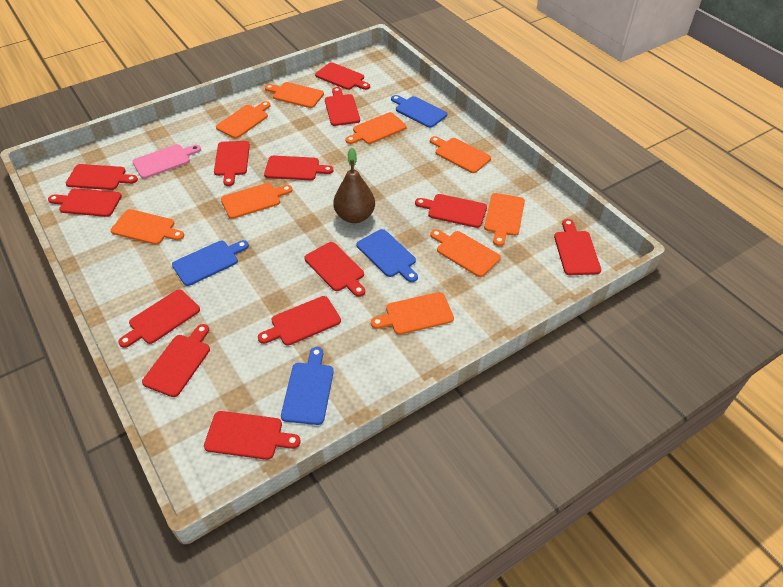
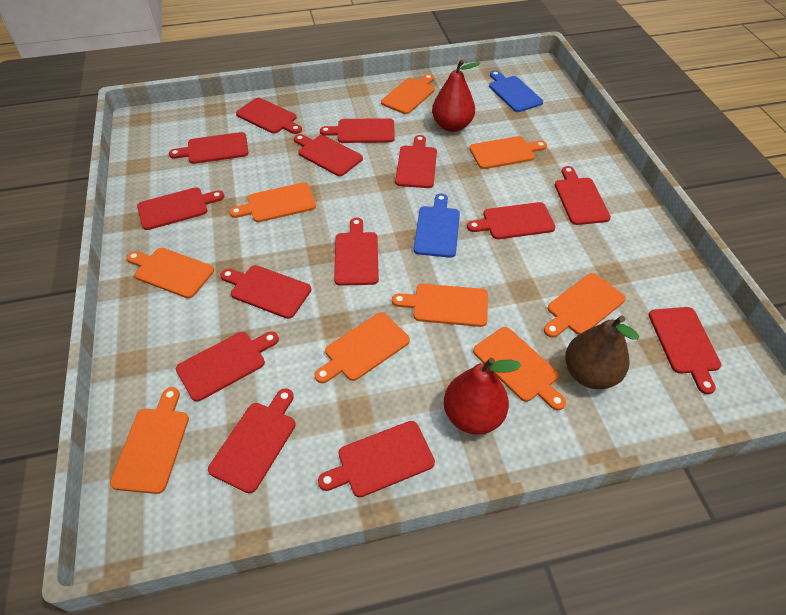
blue cutting board: [172,240,249,286] [281,347,334,425] [356,229,418,282] [391,95,447,128] = 4 -> [414,194,460,258] [489,70,543,112] = 2
pink cutting board: [132,144,201,179] = 1 -> none = 0
red cutting board: [48,188,122,217] [66,164,138,190] [118,289,200,348] [142,324,210,397] [204,411,301,460] [214,141,250,186] [258,296,341,346] [264,156,333,180] [304,242,365,297] [315,62,370,90] [325,87,360,126] [415,194,487,228] [554,219,601,275] = 13 -> [137,187,224,230] [169,132,248,164] [176,331,279,402] [208,388,296,493] [220,265,311,319] [236,98,302,134] [294,134,363,176] [318,421,435,497] [320,118,395,143] [334,218,379,286] [395,135,437,188] [467,202,555,239] [555,166,611,225] [649,307,721,394] = 14
red pear: none = 0 -> [432,60,480,132] [444,357,522,435] = 2

